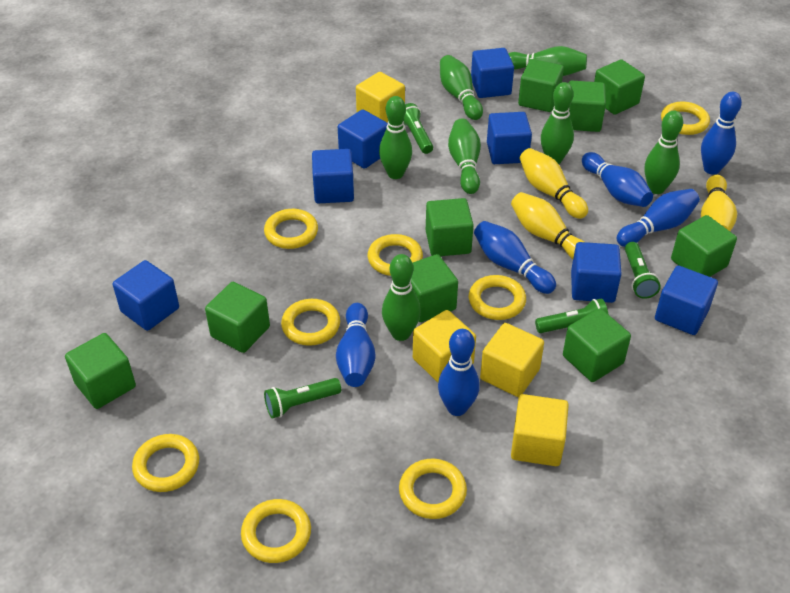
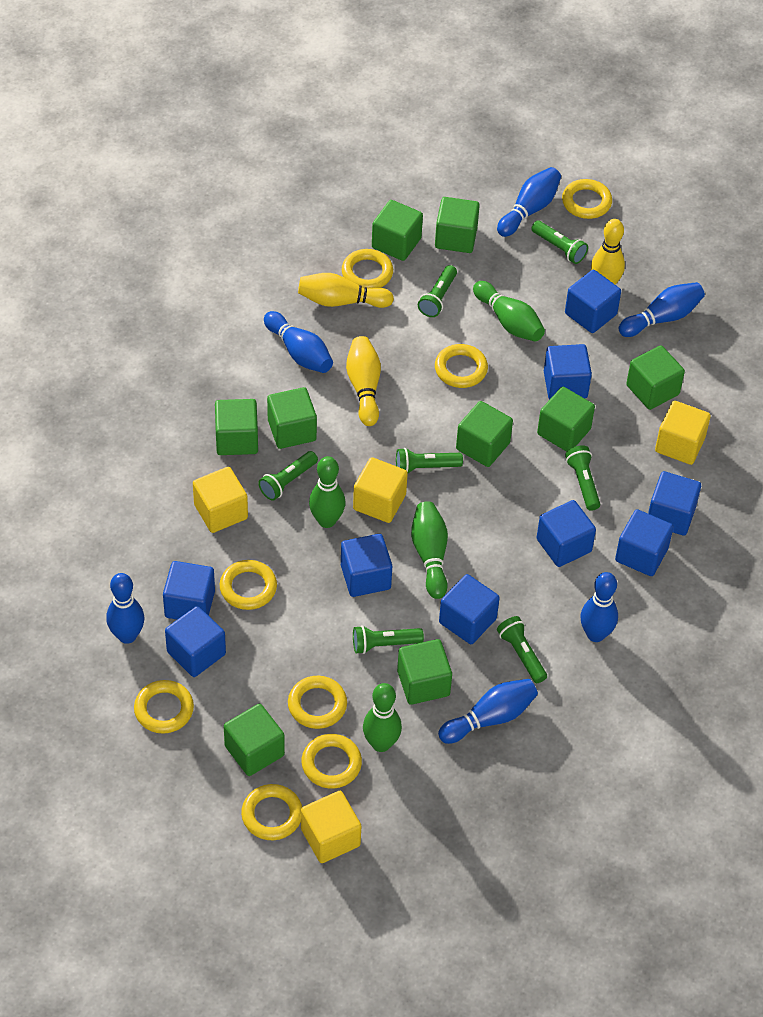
blue cube: [113,260,179,331] [312,149,354,203] [338,109,388,169] [471,48,514,98] [487,112,532,164] [571,242,622,303] [655,266,718,335] = 7 -> [163,561,215,619] [165,606,226,677] [341,534,392,597] [439,574,500,644] [536,500,596,567] [544,344,592,400] [565,270,621,333] [615,509,673,576] [648,471,701,536] = 9
green bowling pin: [379,96,412,179] [382,254,421,341] [440,55,483,120] [448,118,481,194] [508,46,587,76] [541,82,574,164] [645,110,683,194] = 7 -> [309,456,345,528] [363,683,402,752] [411,501,448,599] [473,281,545,342] = 4
green flashlight: [264,378,341,419] [403,103,433,154] [535,299,608,333] [625,242,661,299] = 4 -> [258,451,318,501] [353,625,424,654] [396,448,463,473] [418,265,457,317] [497,616,547,683] [531,221,588,264] [565,445,600,511] = 7

